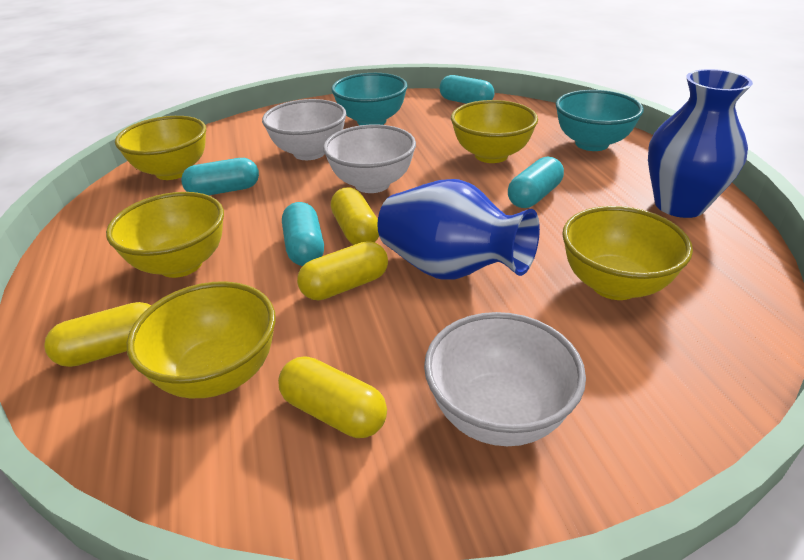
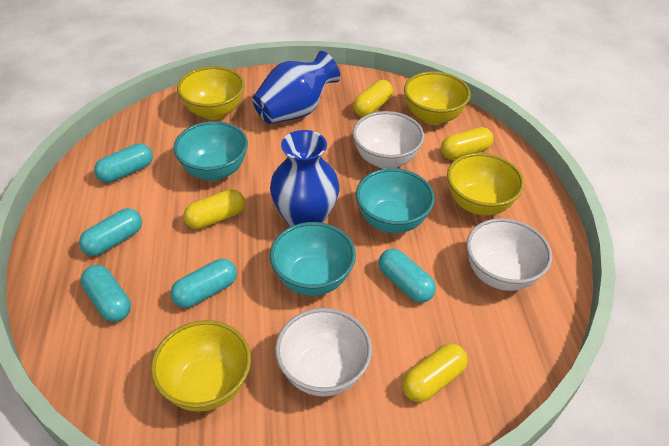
turquoise bowl: [331,73,407,125] [556,90,644,151] = 2 -> [173,121,248,181] [270,222,356,296] [356,168,435,233] = 3
turquoise capsule: [181,158,259,196] [282,202,324,266] [440,75,494,104] [508,156,564,208] = 4 -> [79,208,142,256] [81,265,131,322] [94,143,153,183] [171,259,237,308] [378,249,436,303] = 5
yellow bowl: [106,192,224,278] [115,116,206,180] [127,281,276,398] [451,100,538,163] [562,206,693,300] = 5 -> [151,320,251,412] [177,66,245,120] [404,71,471,125] [447,153,524,215] = 4

